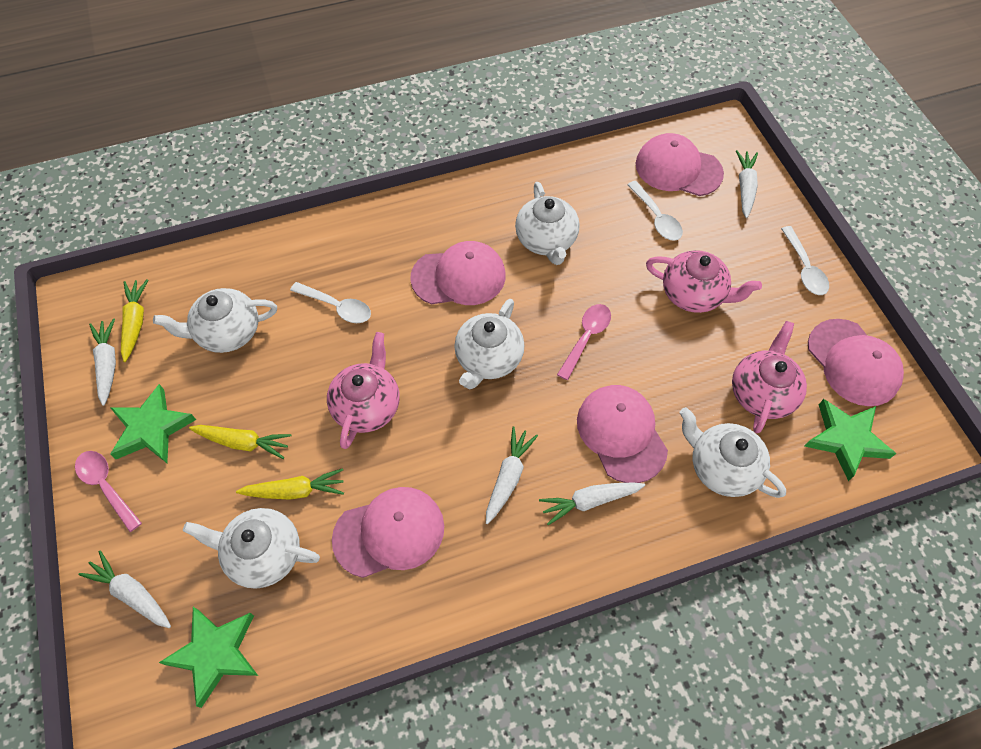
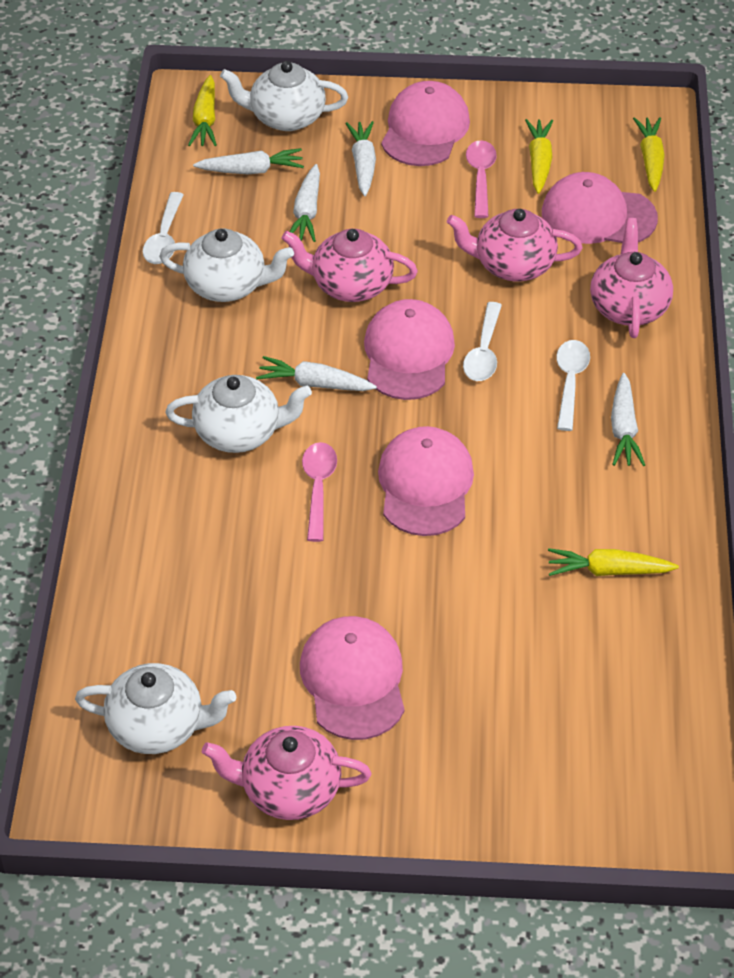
green star: [110,384,196,463] [159,607,258,708] [805,399,896,481] = 3 -> none = 0
pink teapot: [327,332,400,449] [646,250,762,313] [732,321,807,433] = 3 -> [202,726,371,820] [282,229,418,302] [447,209,582,281] [590,218,673,338] = 4
white teapot: [153,288,277,353] [183,508,320,589] [454,299,525,389] [515,182,580,265] [680,407,786,498] = 5 -> [75,663,236,754] [159,229,294,302] [165,375,312,453] [220,61,348,131] = 4
yellow carrot: [121,279,148,362] [189,425,292,459] [236,468,344,500] = 3 -> [188,75,217,146] [525,119,553,194] [548,548,679,576] [633,117,665,192] = 4

